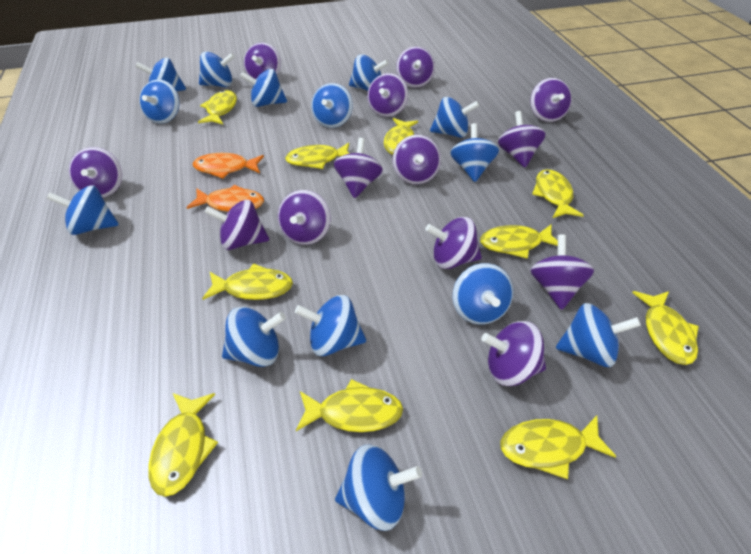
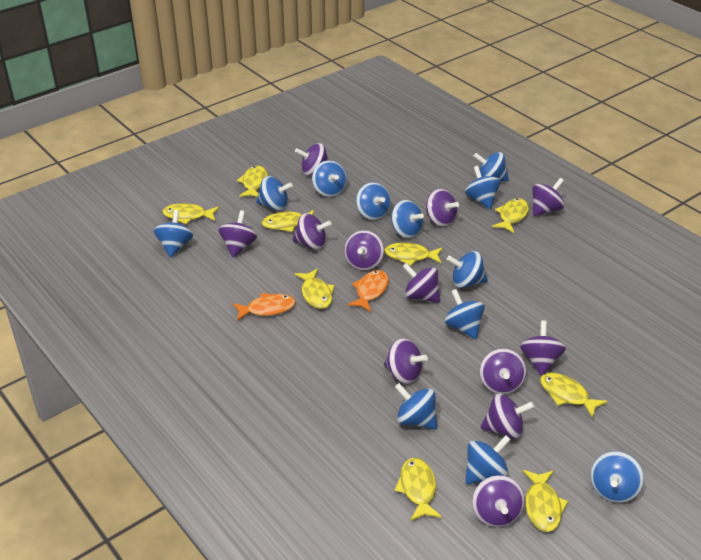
blue spinning top: [46,185,119,235] [136,58,186,91] [139,79,180,124] [199,52,235,87] [222,307,286,367] [240,69,287,107] [295,295,366,356] [311,83,353,128] [335,444,422,531] [349,54,389,91] [430,97,479,138] [450,123,499,182] [453,263,513,325] [556,303,641,367] = 14 -> [154,210,193,258] [256,176,293,211] [312,160,347,197] [356,182,391,220] [391,200,424,238] [395,383,437,430] [444,289,485,339] [447,251,488,288] [465,166,500,209] [465,435,511,484] [473,152,509,181] [591,451,644,503] = 12
purple spinning top: [69,147,122,198] [204,200,269,250] [244,43,281,80] [278,190,330,245] [334,138,383,198] [367,73,408,117] [393,135,441,184] [396,47,435,88] [425,217,482,269] [481,321,546,386] [498,111,546,167] [530,78,572,122] [530,234,594,310] = 13 -> [218,210,257,257] [292,213,332,250] [295,143,329,176] [344,230,384,270] [384,338,428,384] [402,263,440,303] [426,189,459,227] [472,475,525,527] [480,349,526,394] [480,393,535,439] [520,321,566,376] [532,178,564,216] = 12
yellow fish: [148,393,218,497] [198,90,237,125] [202,264,293,300] [285,143,350,169] [296,379,403,432] [384,118,418,155] [480,224,558,259] [500,416,616,479] [532,169,584,218] [632,291,699,365] = 10 -> [163,203,219,224] [237,166,268,197] [262,210,314,232] [295,268,335,309] [384,242,443,266] [394,458,442,521] [492,198,529,233] [523,470,568,532] [540,373,608,418] = 9

